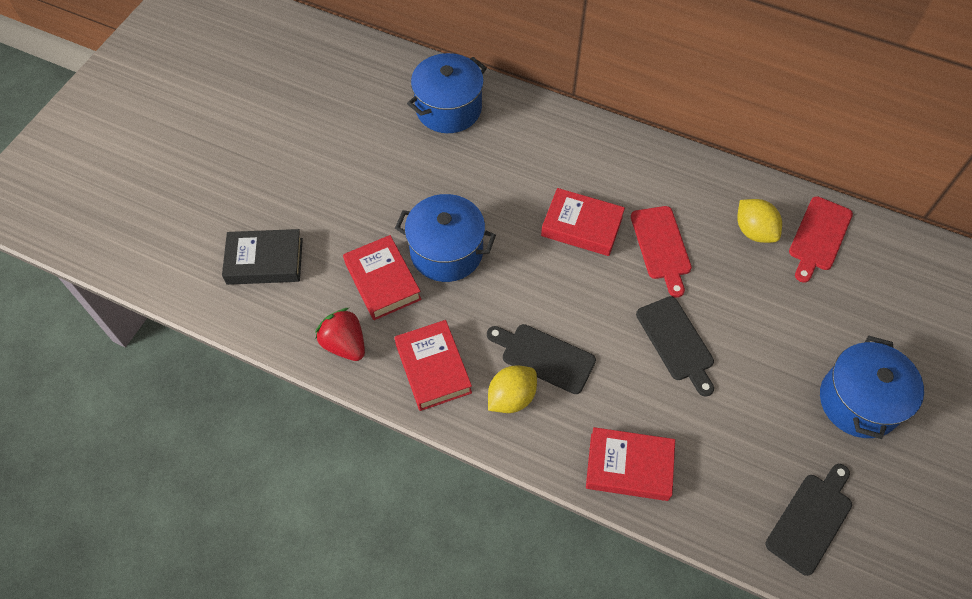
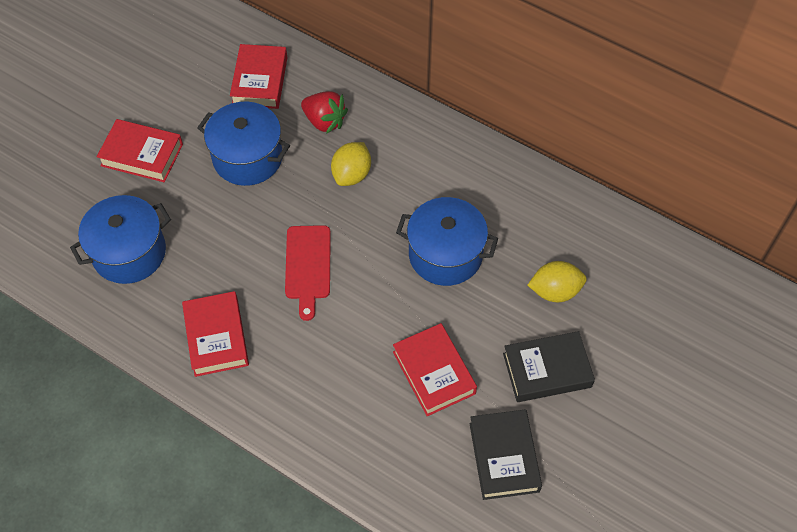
black book: [222,229,303,285] = 1 -> [469,409,542,500] [503,331,595,402] = 2
black cutting board: [487,324,596,394] [636,296,714,397] [766,464,852,576] = 3 -> none = 0
red cutting board: [631,206,692,298] [789,196,853,283] = 2 -> [285,225,331,321] = 1

